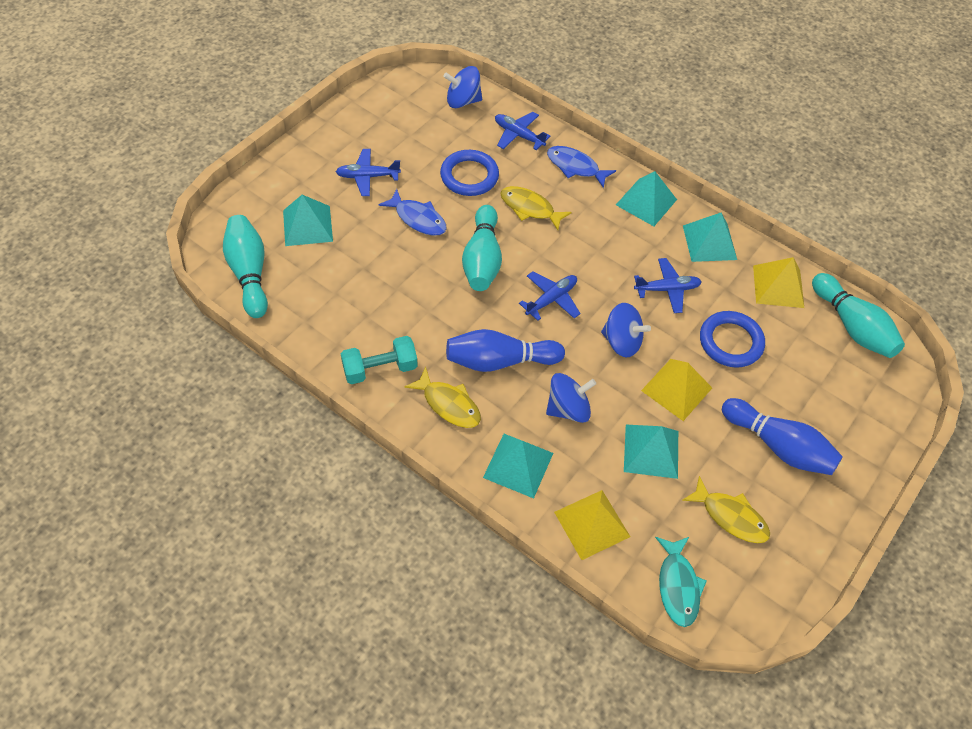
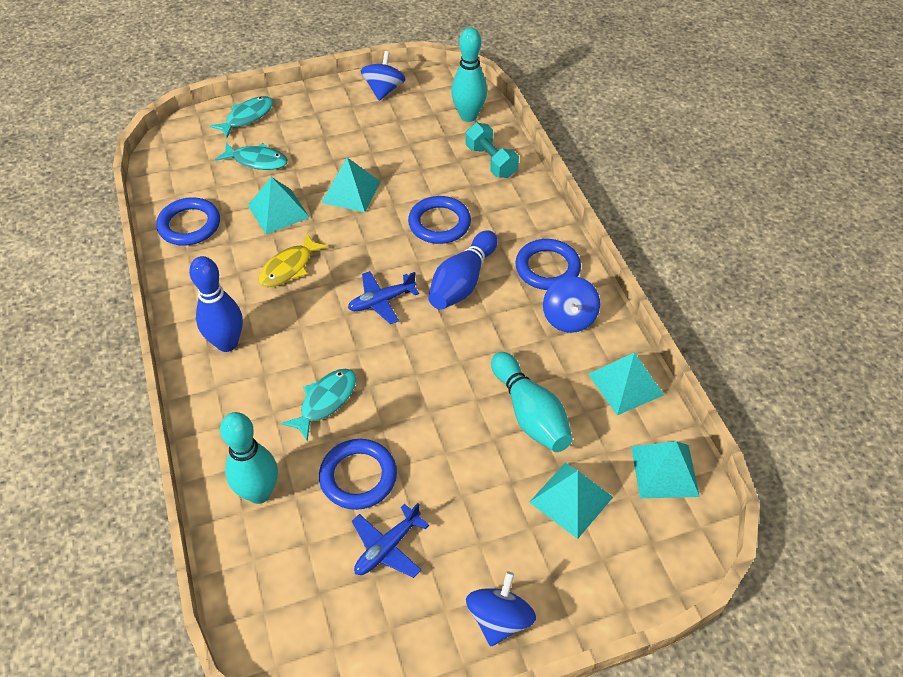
blue fish: [378,189,447,236] [547,146,616,188] = 2 -> none = 0
blue plane: [336,149,401,196] [495,112,551,150] [519,271,581,321] [634,258,702,313] = 4 -> [348,271,419,324] [352,503,429,578] = 2
blue ring: [440,150,499,196] [700,311,765,368] = 2 -> [156,197,220,246] [319,439,397,510] [408,196,471,244] [515,239,581,290] = 4
turquoise fish: [655,537,707,627] = 1 -> [210,96,273,138] [215,142,288,170] [281,369,356,441] = 3
yellow fish: [404,367,481,428] [500,186,572,230] [682,476,770,543] = 3 -> [258,233,328,287] = 1
yellow pyramid: [554,490,630,560] [641,359,712,421] [753,257,804,308] = 3 -> none = 0

